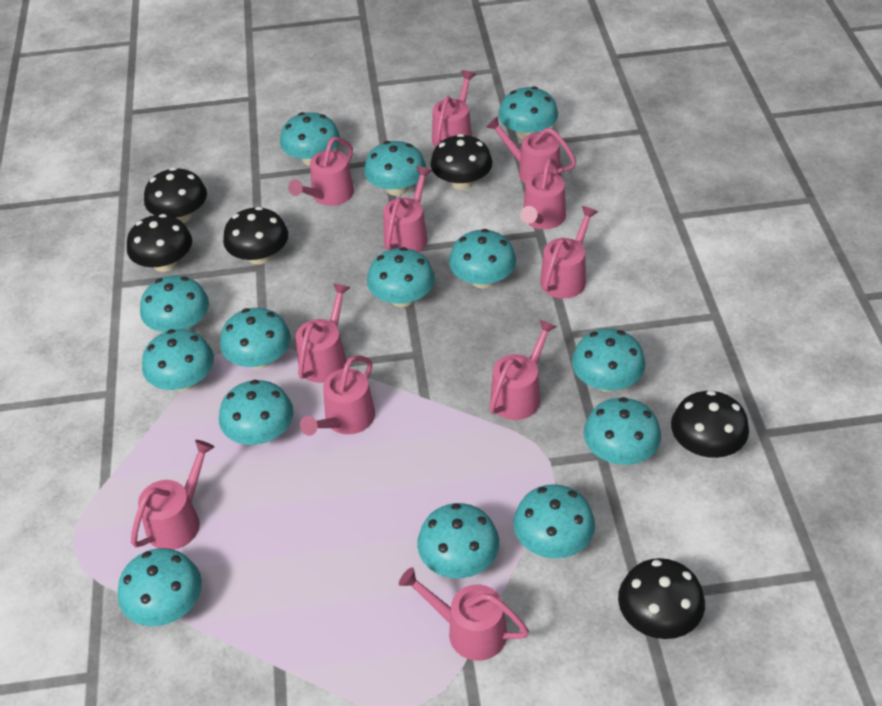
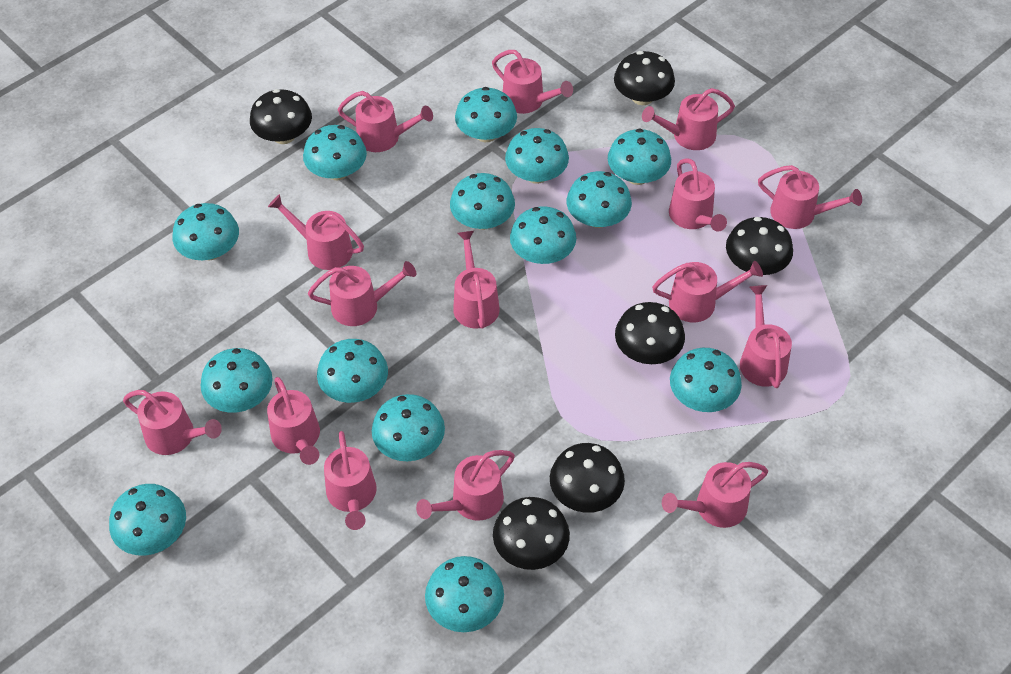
pink watering can: [131,440,214,550] [288,137,354,206] [296,283,351,383] [300,356,375,436] [383,166,432,252] [399,567,529,661] [432,70,476,147] [486,116,576,184] [490,319,557,420] [520,158,566,229] [540,206,598,299] = 11 -> [123,390,222,455] [267,377,320,465] [268,194,364,270] [308,261,416,326] [324,431,377,530] [338,91,433,152] [416,450,515,521] [453,231,500,329] [492,50,573,114] [642,88,735,150] [652,261,763,323] [662,462,768,528] [669,158,727,232] [740,285,792,388] [758,165,862,229] = 15

